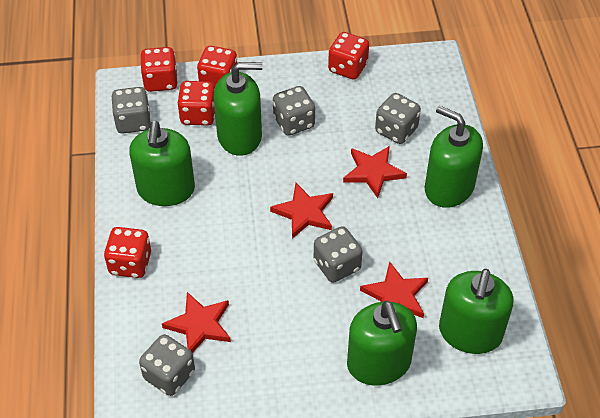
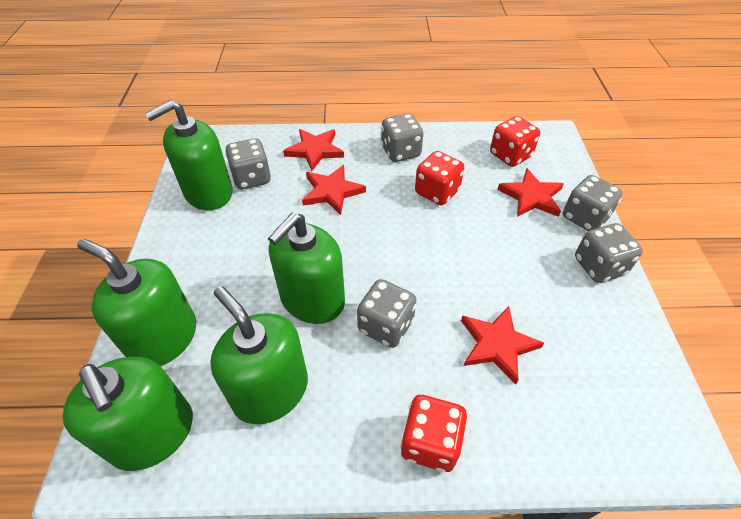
red dice: [104,227,151,278] [140,47,178,92] [178,81,215,126] [197,46,237,87] [328,32,369,79] = 5 -> [400,395,468,472] [415,151,464,205] [490,116,540,167] = 3

